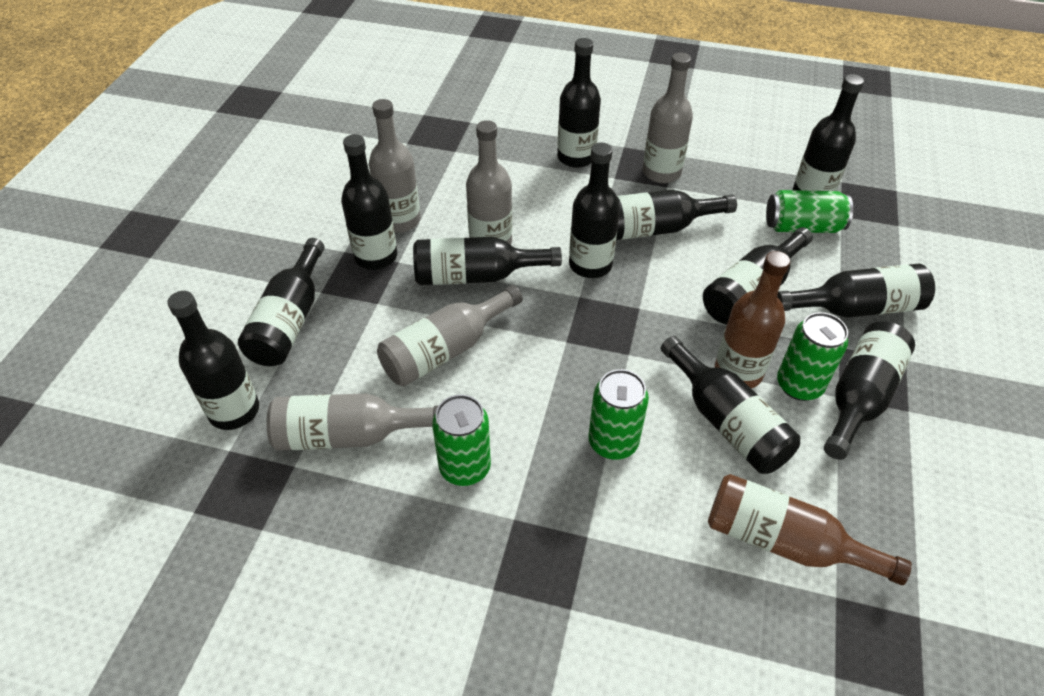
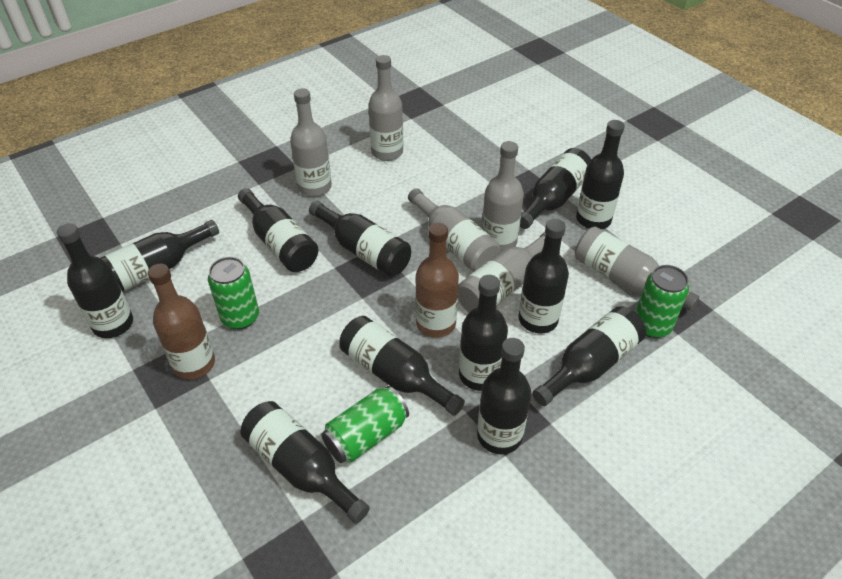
green can: [432,395,491,486] [588,369,649,460] [766,190,853,233] [777,312,848,401] = 4 -> [208,257,259,330] [321,386,409,463] [636,265,689,338] = 3
grey bottle: [266,393,438,451] [369,99,421,233] [377,285,523,386] [466,120,512,245] [643,53,693,183] = 5 -> [290,89,332,197] [368,55,403,161] [408,188,500,272] [458,232,546,313] [482,141,524,252] [575,227,699,311] = 6

